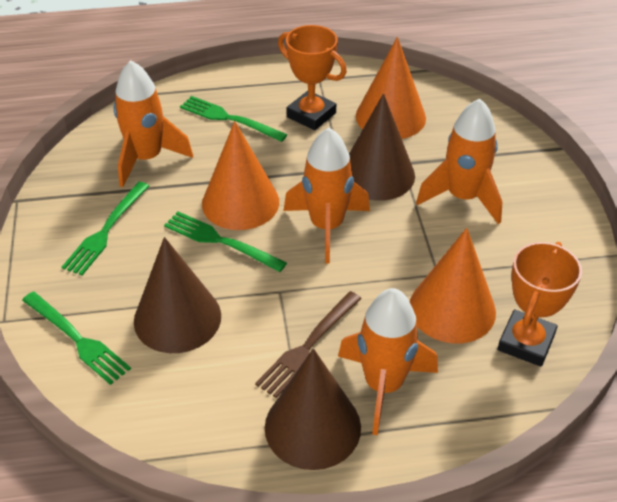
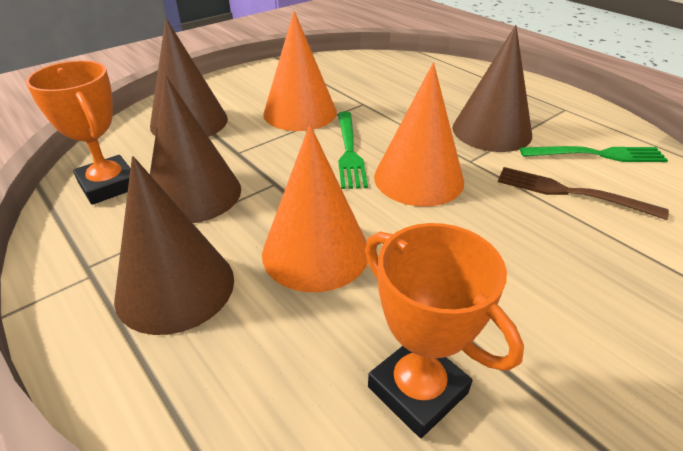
brown cone: [134,237,221,353] [265,348,361,470] [349,93,415,201] = 3 -> [114,156,234,335] [150,18,228,137] [150,75,241,223] [452,25,532,152] = 4
green fork: [22,292,131,385] [62,182,149,276] [164,212,287,272] [180,96,288,142] = 4 -> [338,111,368,189] [520,146,668,162] = 2
orange rocket: [114,60,193,187] [284,128,370,263] [338,288,438,435] [416,98,502,224] = 4 -> none = 0

